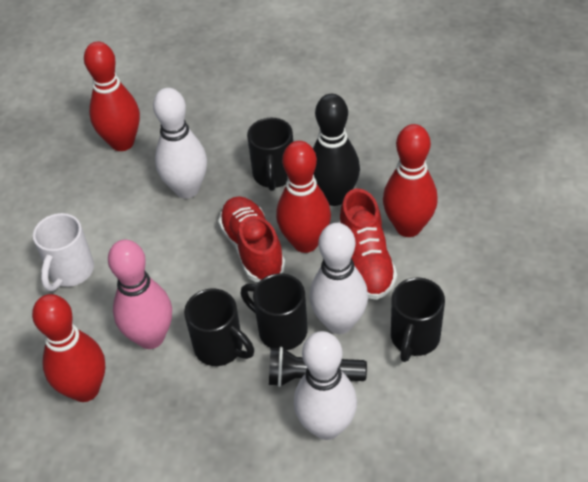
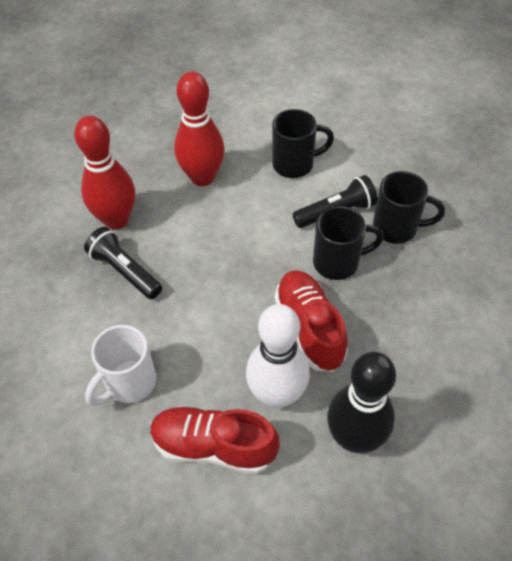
black flashlight: [269,347,367,387] = 1 -> [84,227,162,299] [293,175,378,228] = 2
black mug: [184,289,254,366] [241,273,308,350] [247,118,293,191] [391,278,445,362] = 4 -> [272,109,334,178] [313,206,384,280] [373,171,445,244] = 3
pink bowling pin: [108,240,172,349] = 1 -> none = 0
red bowling pin: [32,294,105,402] [84,42,140,151] [276,141,331,253] [383,124,438,237] = 4 -> [74,116,135,229] [174,72,225,186] = 2
white bowling pin: [153,88,207,199] [294,331,357,440] [310,223,368,334] = 3 -> [246,304,310,409] = 1

